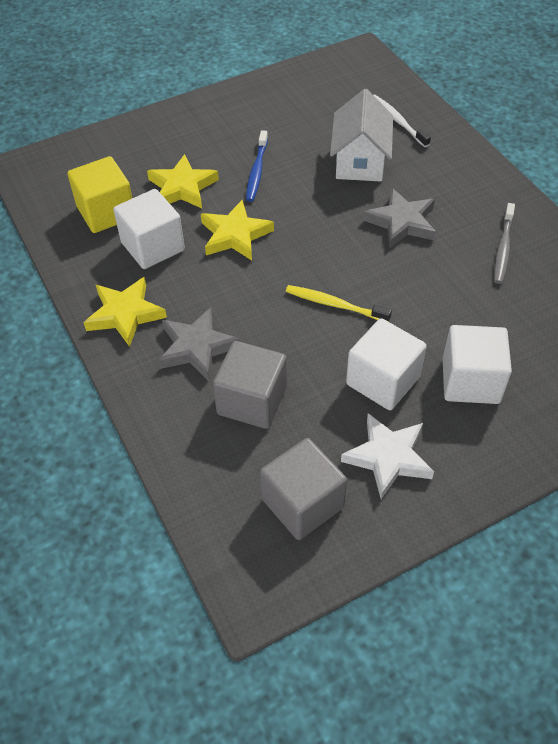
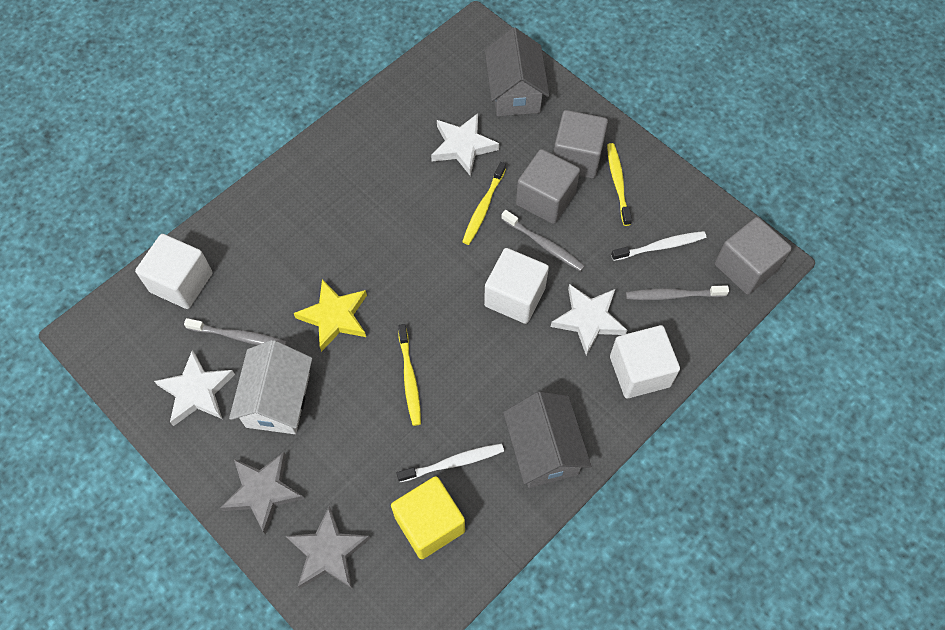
blue toothbrush: [246,130,268,202] = 1 -> none = 0
grey cube: [213,341,287,429] [260,438,347,540] = 2 -> [516,149,580,224] [553,110,608,179] [715,217,792,295] = 3
grey house: none = 0 -> [485,28,549,116] [503,391,591,488] = 2
grey toothbrush: [494,203,515,284] = 1 -> [184,318,287,345] [501,210,585,271] [626,285,729,300] = 3
white star: [341,413,434,499] = 1 -> [154,350,235,426] [431,113,499,176] [551,284,627,356] = 3
white toothbrush: [374,95,431,147] = 1 -> [397,443,504,482] [611,231,706,261] = 2
yellow star: [84,277,167,347] [147,154,219,208] [201,200,274,260] = 3 -> [294,279,367,352] = 1
yellow toothbrush: [286,285,392,322] = 1 -> [398,324,421,426] [462,162,506,245] [607,143,632,226] = 3

